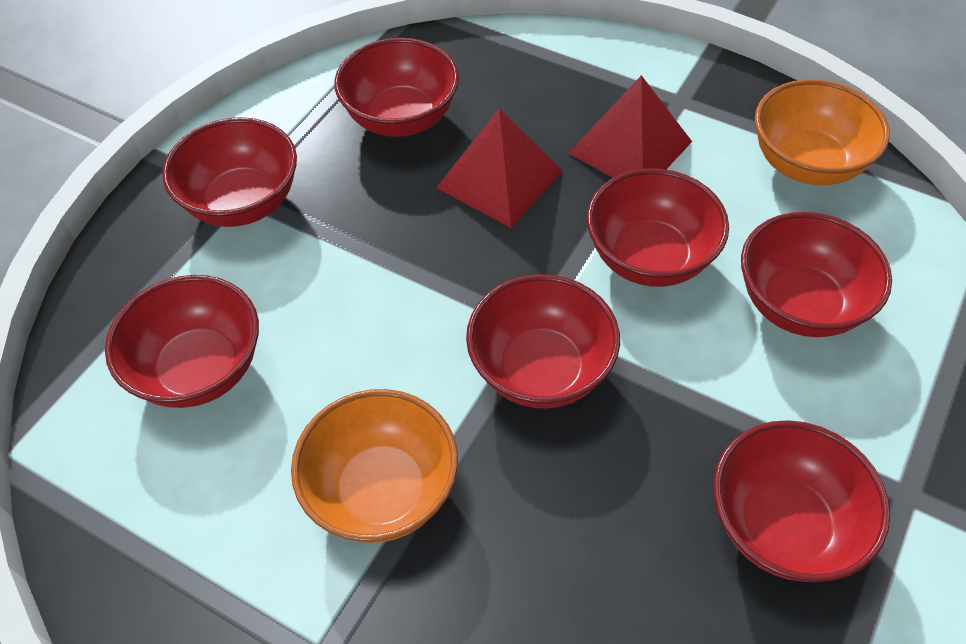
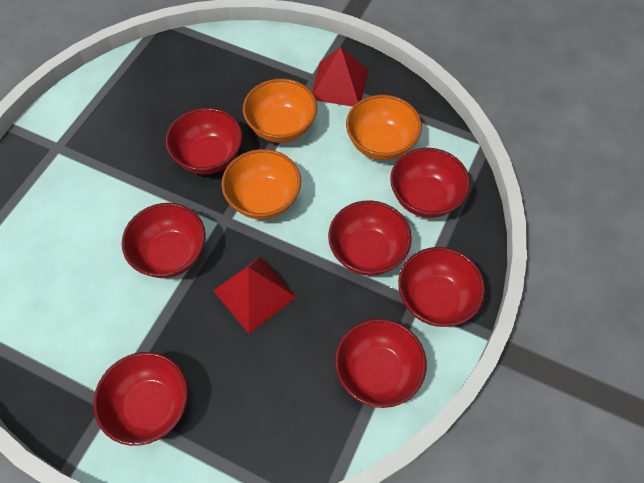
orange bowl: [291,389,458,543] [755,79,890,185] = 2 -> [222,149,301,219] [243,79,317,143] [346,95,422,160] = 3

